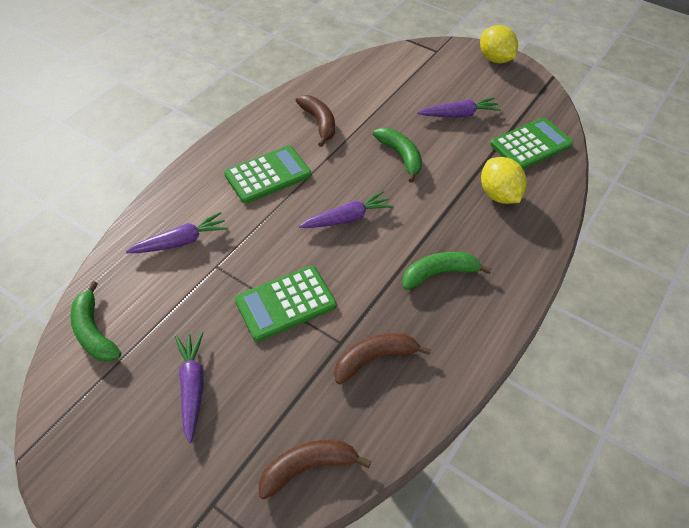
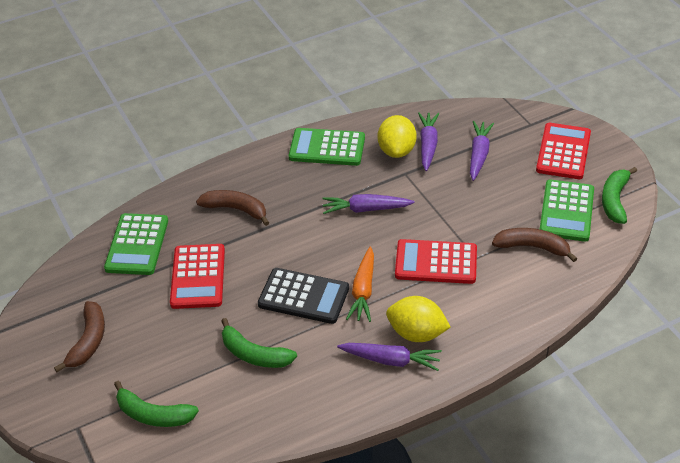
black calculator: none = 0 -> [258,268,349,324] = 1
orange carrot: none = 0 -> [346,247,374,322] = 1
red calculator: none = 0 -> [170,244,225,309] [395,239,477,284] [536,123,591,179] = 3

